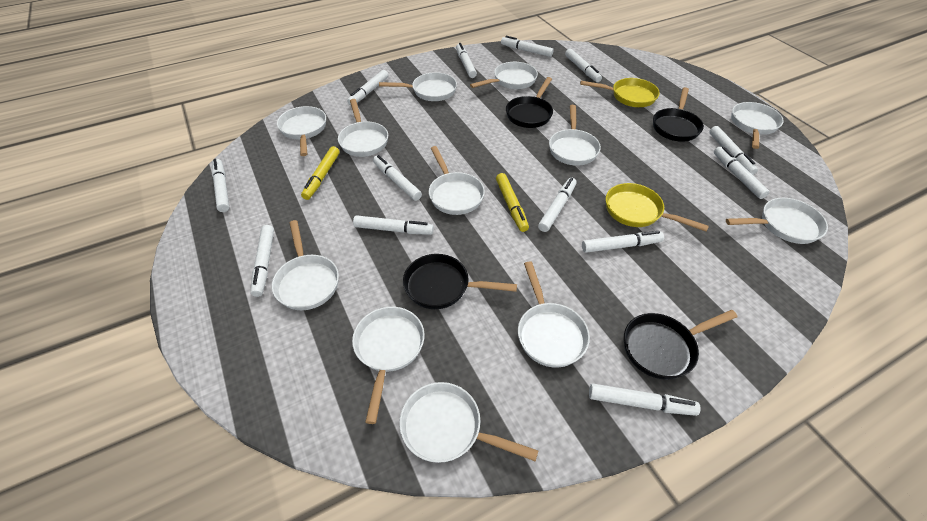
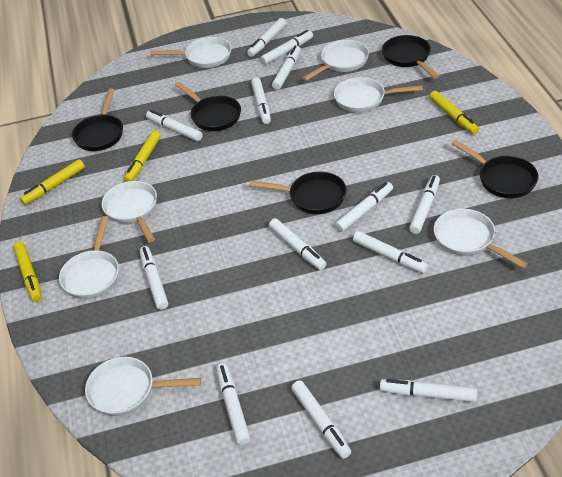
black pan: [403,254,517,309] [506,77,553,128] [624,310,738,380] [653,87,704,142] = 4 -> [72,89,123,151] [175,82,241,131] [249,171,347,214] [382,35,439,79] [451,140,538,198] = 5
white pan: [272,220,339,310] [277,106,326,156] [338,99,388,157] [352,307,425,424] [379,72,457,101] [399,382,538,463] [429,146,485,215] [470,62,538,89] [518,261,590,368] [549,105,601,166] [726,198,828,244] [731,102,784,149] = 12 -> [59,216,119,299] [85,357,201,416] [101,181,157,242] [150,37,231,68] [302,40,369,81] [334,77,423,112] [434,209,528,269] = 7
yellow marker: [301,146,340,200] [496,173,529,232] = 2 -> [13,242,42,302] [20,159,85,205] [124,131,161,182] [429,91,479,134] = 4
yellow pan: [580,78,660,107] [606,183,709,232] = 2 -> none = 0

